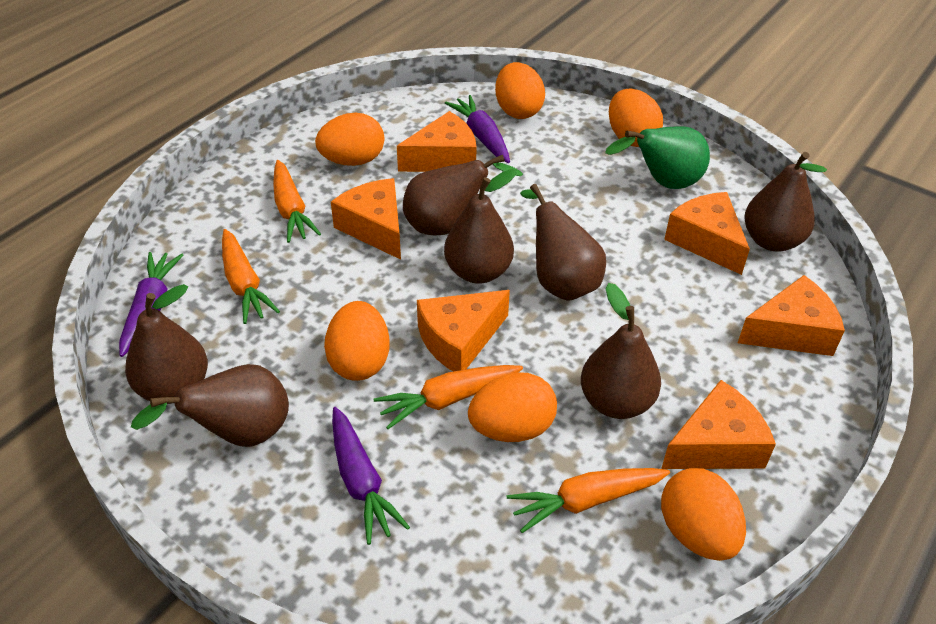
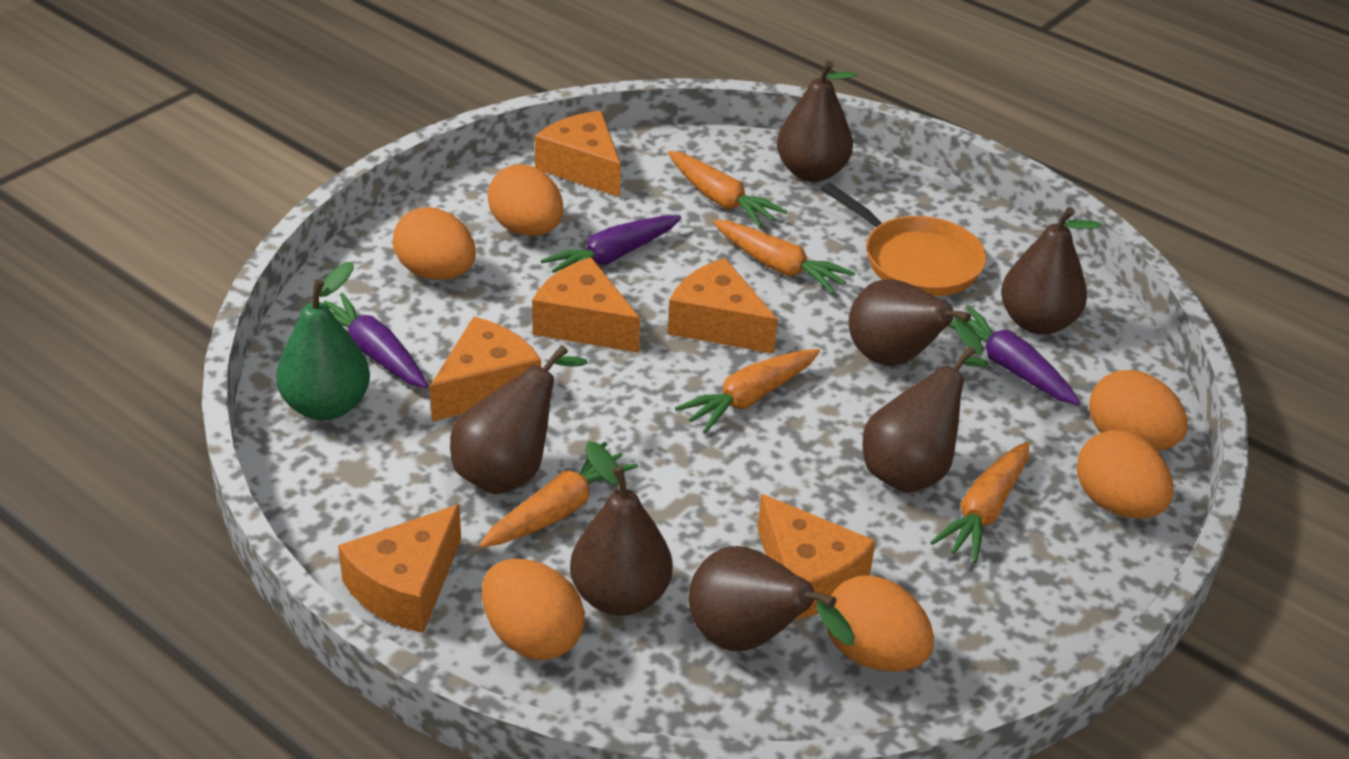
orange carrot: [222,229,280,324] [273,160,321,243] [374,365,523,429] [507,468,670,533] = 4 -> [480,442,638,548] [668,151,787,228] [675,349,820,434] [713,220,855,294] [930,442,1029,563] = 5
orange pan: none = 0 -> [821,182,986,296] = 1

